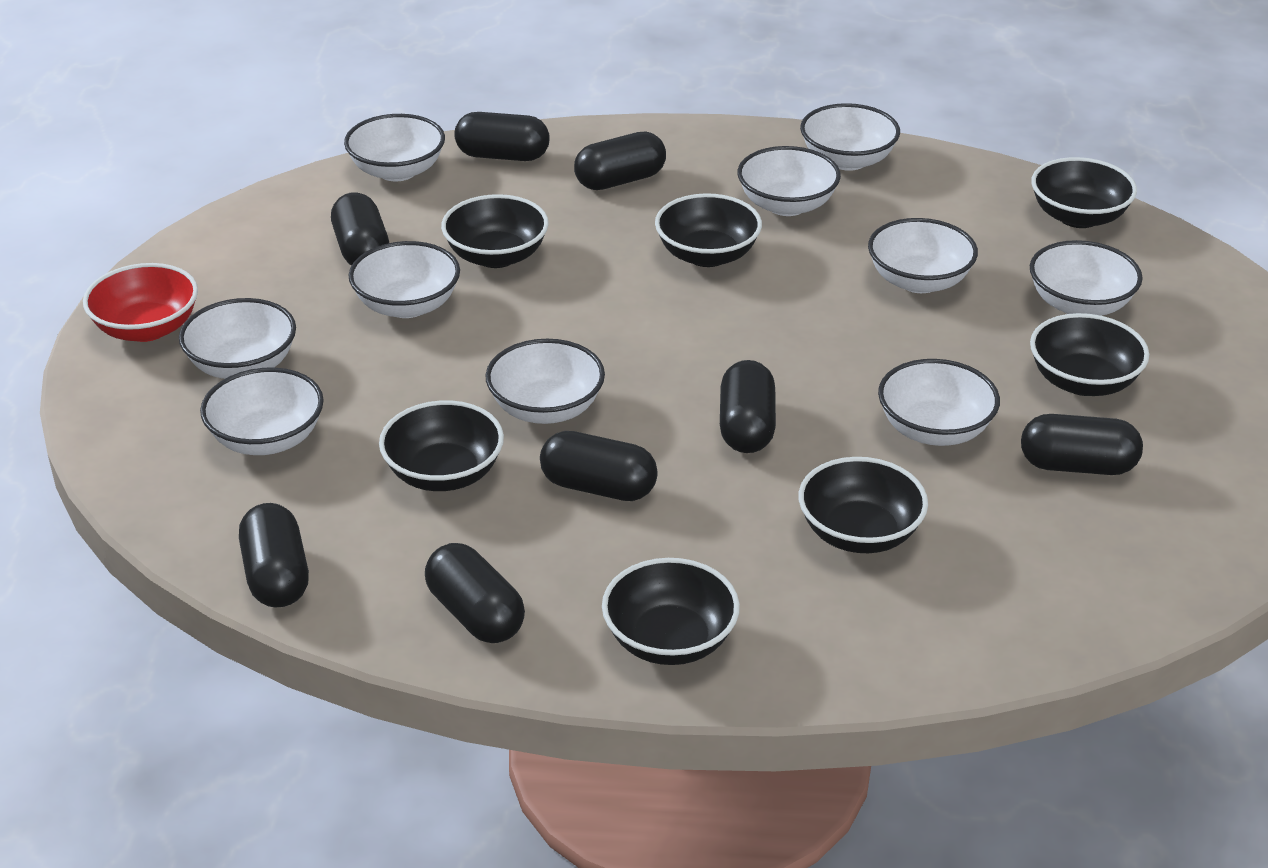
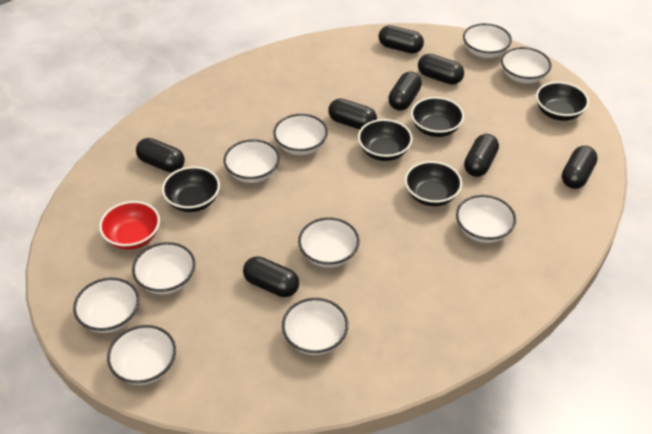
black bowl: [379,400,504,491] [441,194,549,268] [602,558,740,665] [655,193,762,267] [799,457,928,553] [1030,313,1149,396] [1031,157,1137,228] = 7 -> [162,166,220,212] [358,119,413,161] [405,161,462,206] [411,97,464,137] [536,82,589,121] = 5

